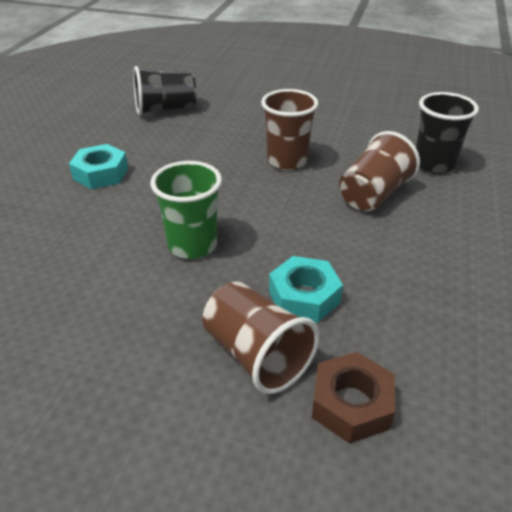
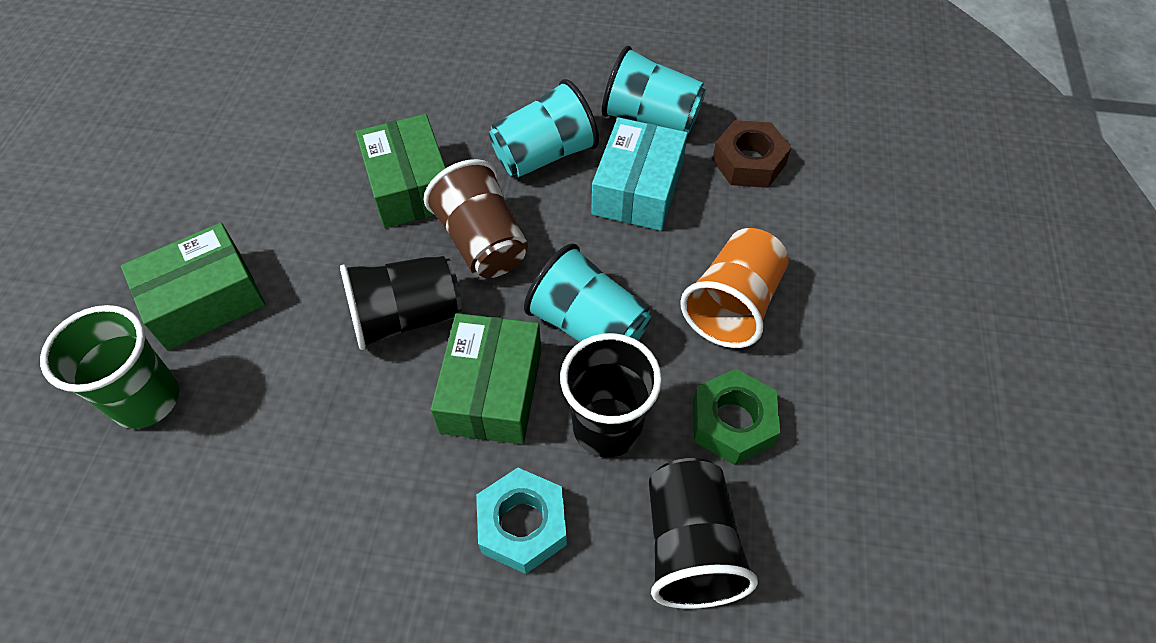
black cup: [133,66,197,115] [416,92,479,174] = 2 -> [340,254,462,350] [560,333,662,458] [649,458,758,609] = 3
brown cup: [202,281,319,394] [261,89,318,171] [339,131,420,211] = 3 -> [424,159,528,278] = 1
green box: none = 0 -> [121,223,265,350] [356,114,446,228] [431,313,541,444] = 3
green nut: none = 0 -> [693,368,780,465] = 1
orange cup: none = 0 -> [680,228,789,348] = 1
turquoise box: none = 0 -> [591,117,688,231] = 1
turquoise cup: none = 0 -> [489,79,599,178] [524,243,651,342] [602,46,706,134] = 3
turquoise nut: [69,144,128,189] [269,256,343,323] = 2 -> [476,467,567,574] = 1

